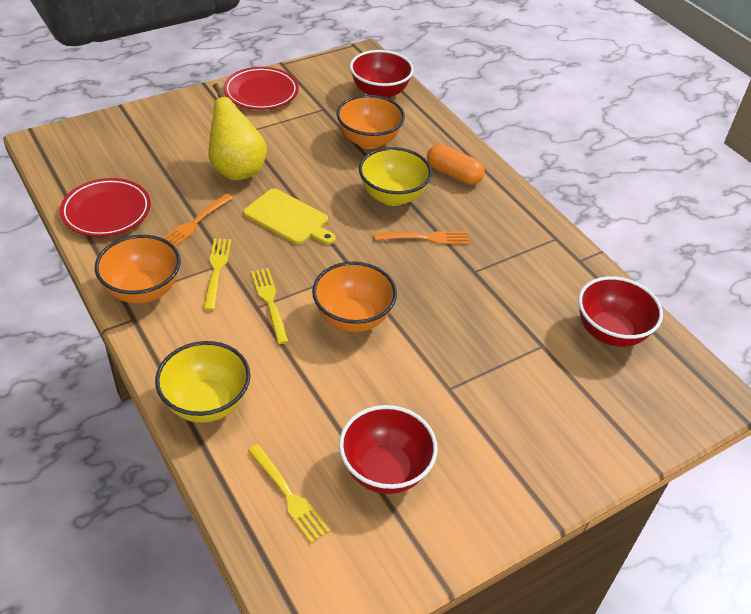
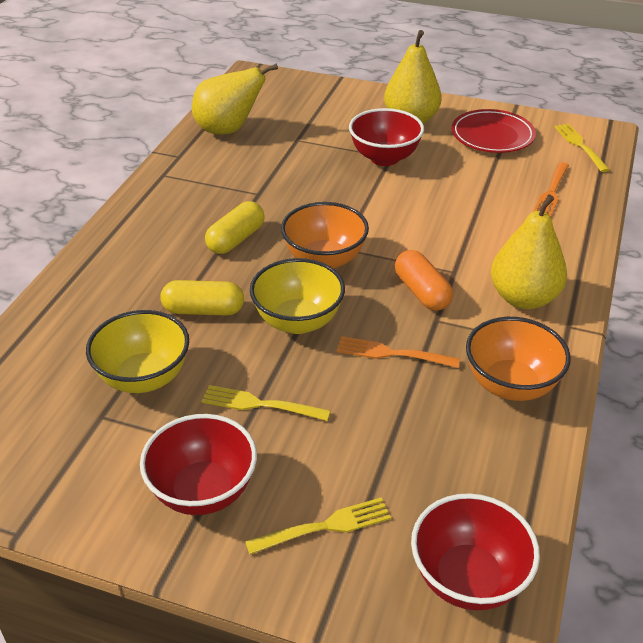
orange bowl: [95,235,181,303] [312,261,397,332] [337,95,405,149] = 3 -> [281,202,369,269] [466,317,571,401] = 2
red plate: [60,178,151,237] [224,67,299,110] = 2 -> [452,109,536,153] = 1
yellow capsule: none = 0 -> [160,280,244,316] [205,201,265,254] = 2
yellow cutting board: [243,188,336,245] = 1 -> none = 0
yellow pear: [209,83,267,180] = 1 -> [192,63,278,135] [384,30,442,124] [491,194,567,309] = 3

